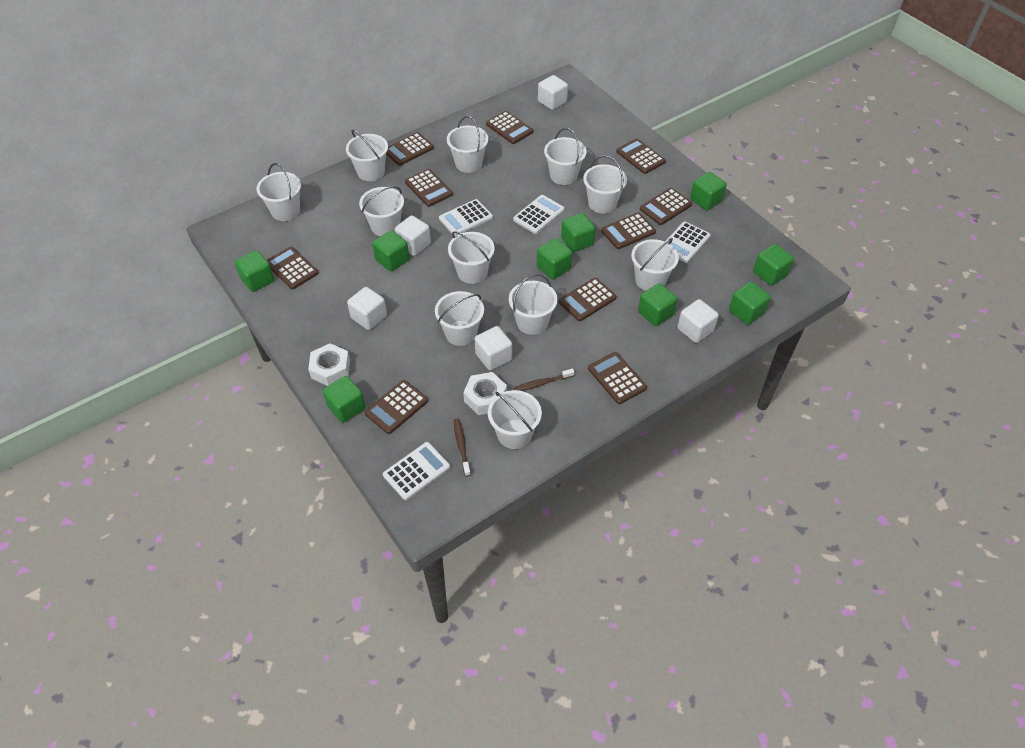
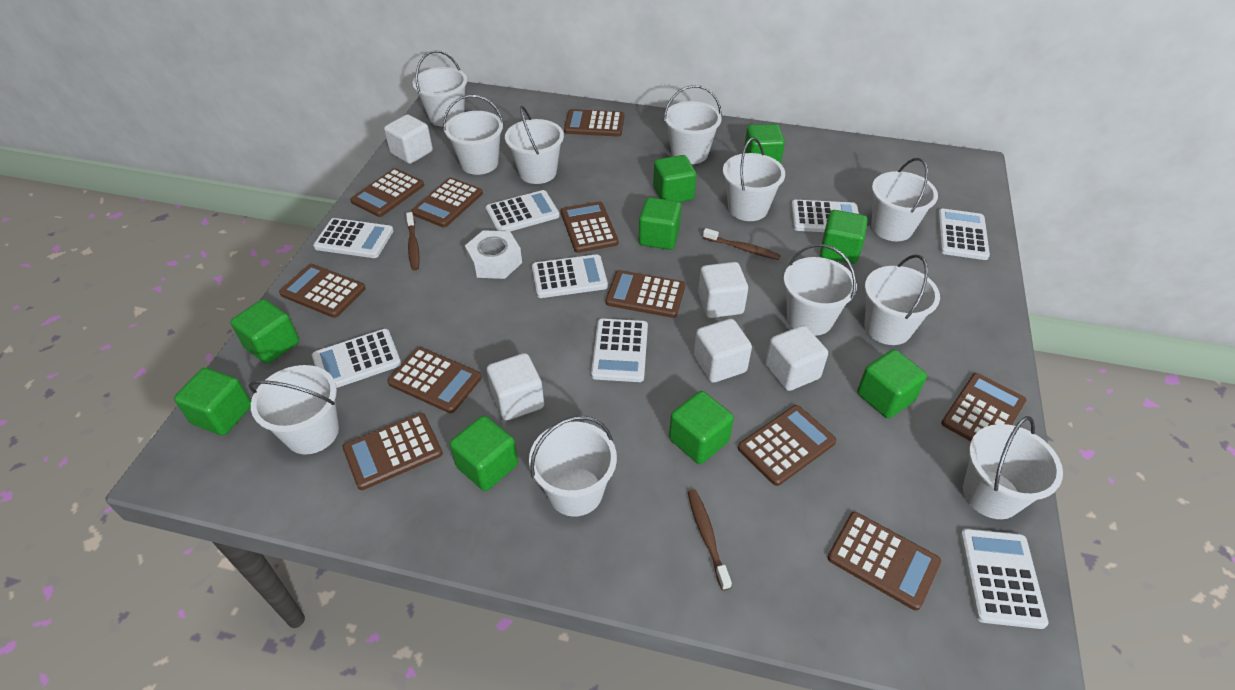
brown calculator: [267,246,319,289] [365,380,428,434] [386,132,434,166] [405,169,453,207] [486,111,533,144] [559,278,617,321] [588,352,647,404] [601,213,656,249] [616,138,666,174] [640,188,692,225] = 10 -> [279,264,366,318] [343,413,443,490] [350,168,424,217] [387,347,482,413] [411,177,483,227] [561,201,619,253] [564,109,624,137] [606,270,685,318] [738,405,836,486] [827,512,941,611] [941,373,1026,441] = 11
brown toothbrush: [454,419,471,477] [513,369,575,391] = 2 -> [406,212,420,271] [688,490,732,591] [703,228,781,260] = 3
white calculator: [383,442,450,500] [439,199,493,236] [513,195,565,234] [665,221,711,263] = 4 -> [312,329,401,388] [313,218,394,258] [486,190,560,231] [532,254,608,298] [591,319,648,382] [791,200,859,232] [938,209,990,260] [960,529,1048,629] = 8
white nut: [308,343,350,386] [463,372,507,415] = 2 -> [465,230,522,279] = 1

